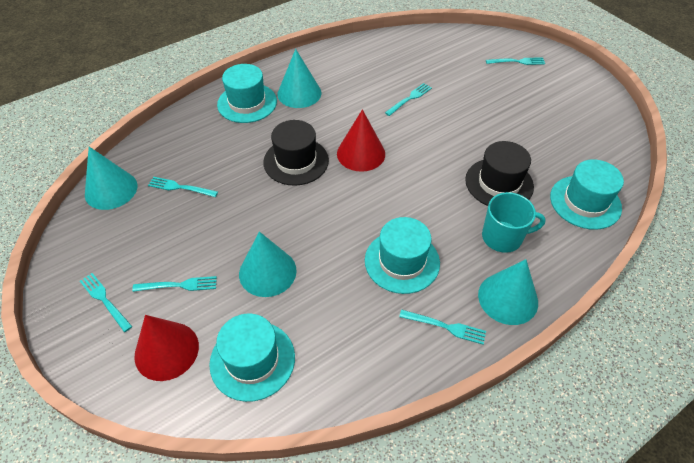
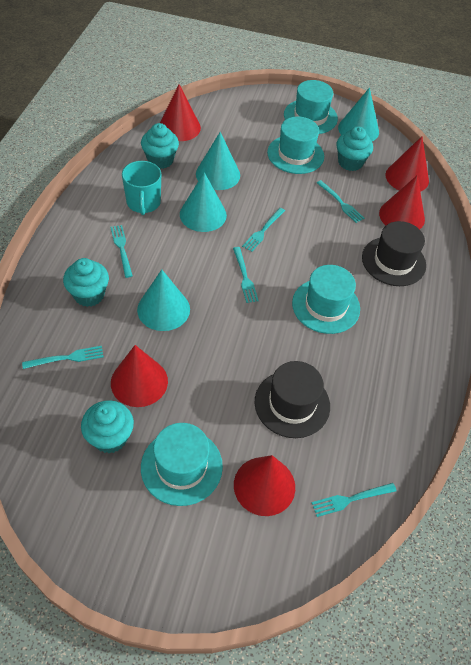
red cone: [134,315,199,381] [337,109,385,172] = 2 -> [111,345,168,407] [160,84,201,141] [234,455,295,516] [379,175,425,229] [385,136,429,192] = 5
turquoise cupcake: none = 0 -> [63,258,109,307] [81,400,134,453] [141,123,179,169] [336,126,373,171] = 4

